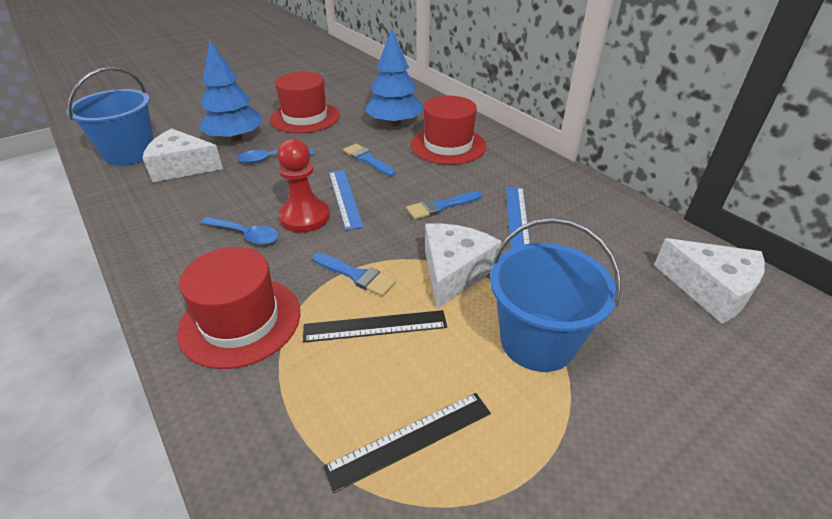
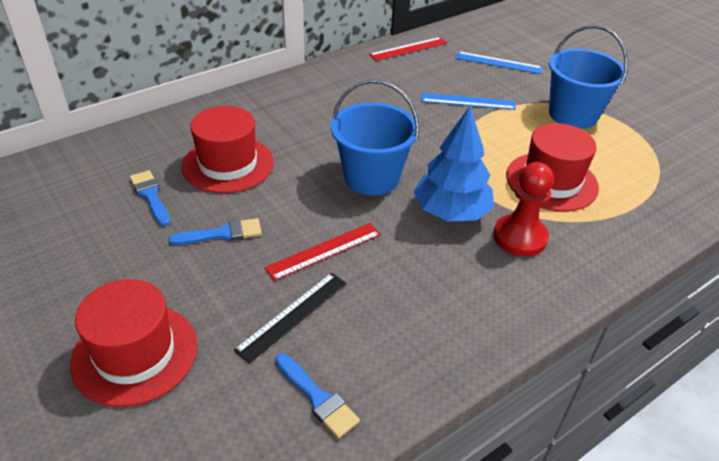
black ruler: [303,310,447,343] [323,393,491,493] = 2 -> [233,273,347,364] = 1
blue spoon: [201,217,279,245] [237,149,315,163] = 2 -> none = 0
blue tree: [199,40,263,142] [364,28,424,126] = 2 -> [413,106,494,222] = 1
red ruler: none = 0 -> [264,223,381,281] [369,37,447,61] = 2
white cheese: [143,128,223,183] [425,223,502,309] [654,238,765,324] = 3 -> none = 0

